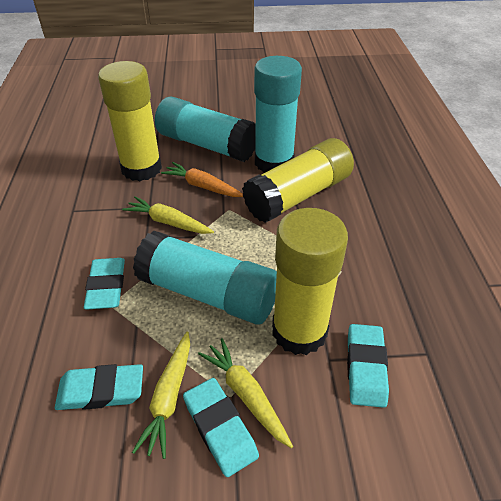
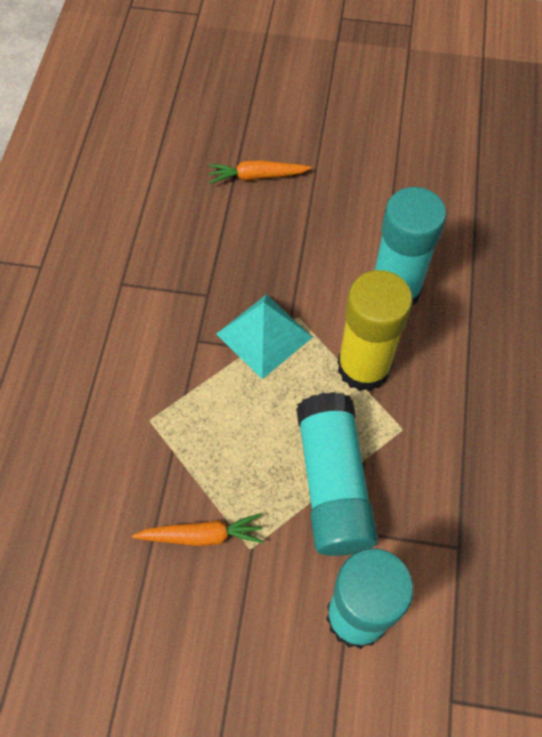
orange carrot: [161,162,243,197] = 1 -> [132,513,263,546] [208,160,312,184] = 2
turquoise eraser: [55,364,143,410] [84,258,125,310] [183,378,259,477] [347,324,389,408] = 4 -> none = 0
turquoise pyramid: none = 0 -> [216,294,313,379] = 1
yellow carrot: [122,196,214,234] [132,332,190,459] [198,338,293,448] = 3 -> none = 0
yellow glue stick: [98,61,162,181] [242,138,354,223] [272,208,348,355] = 3 -> [337,270,413,391] = 1

